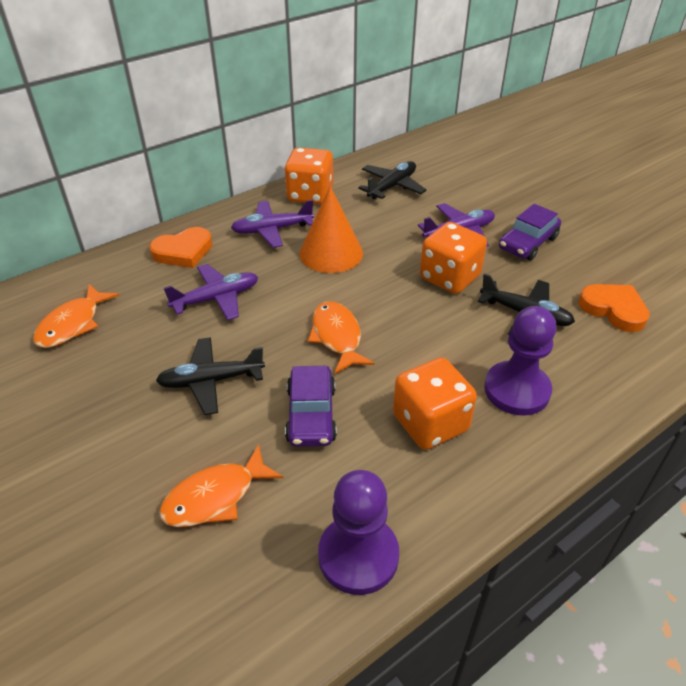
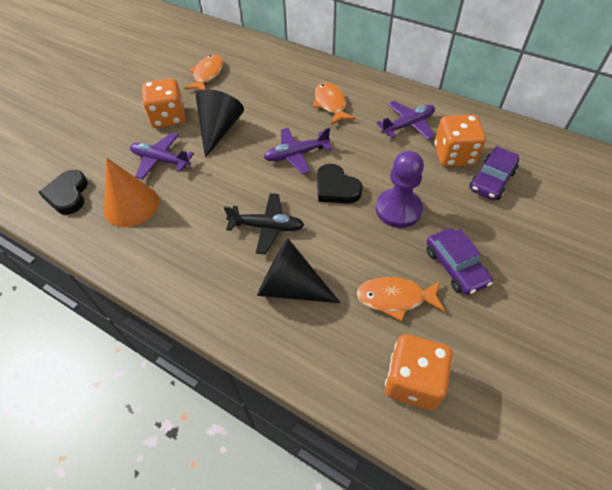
black cone: none = 0 -> [196,89,244,158] [257,238,341,303] = 2
black heart: none = 0 -> [39,170,88,215] [317,164,363,204] = 2
black plane: [156,337,265,415] [358,161,427,199] [478,273,575,335] = 3 -> [224,193,304,254] = 1
orange heart: [149,227,212,268] [578,284,650,332] = 2 -> none = 0
purple pawn: [318,470,399,595] [484,306,557,416] = 2 -> [376,151,424,228] = 1

